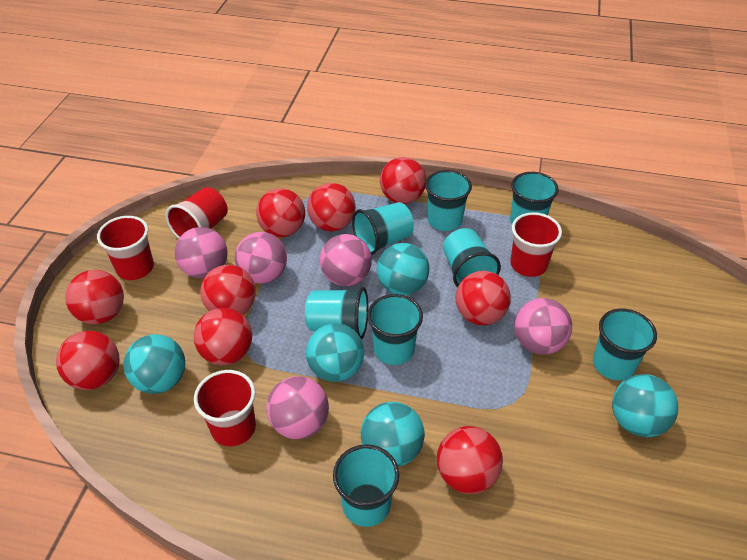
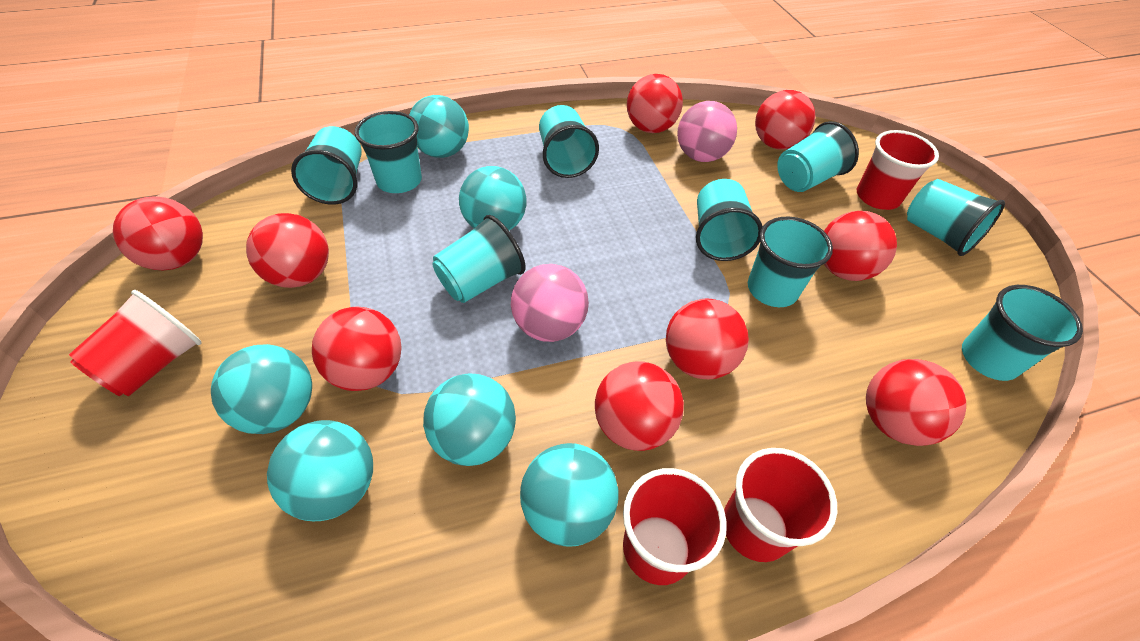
pink ball: [174,227,228,279] [235,232,287,284] [266,376,329,440] [320,234,372,286] [514,298,572,355] = 5 -> [511,264,589,342] [677,101,737,162] = 2
turquoise ball: [123,334,185,394] [306,323,364,382] [361,402,425,467] [377,243,429,296] [612,374,678,437] = 5 -> [211,344,312,434] [267,420,373,521] [409,95,469,158] [423,373,516,466] [459,166,526,231] [520,443,618,547] = 6
turquoise cup: [305,287,368,339] [333,444,399,527] [352,202,414,255] [367,294,423,365] [425,170,472,231] [443,228,501,287] [510,172,559,224] [593,308,657,380] = 8 -> [291,126,362,205] [355,111,422,193] [432,215,526,303] [539,105,599,178] [696,179,762,261] [748,216,833,307] [777,121,859,192] [907,179,1005,256] [962,285,1083,381] = 9

